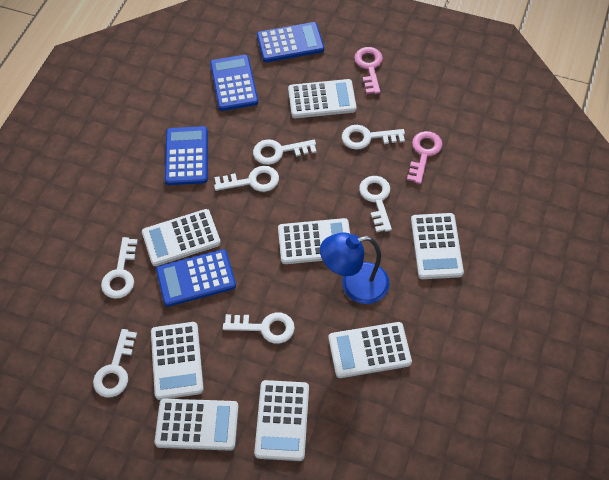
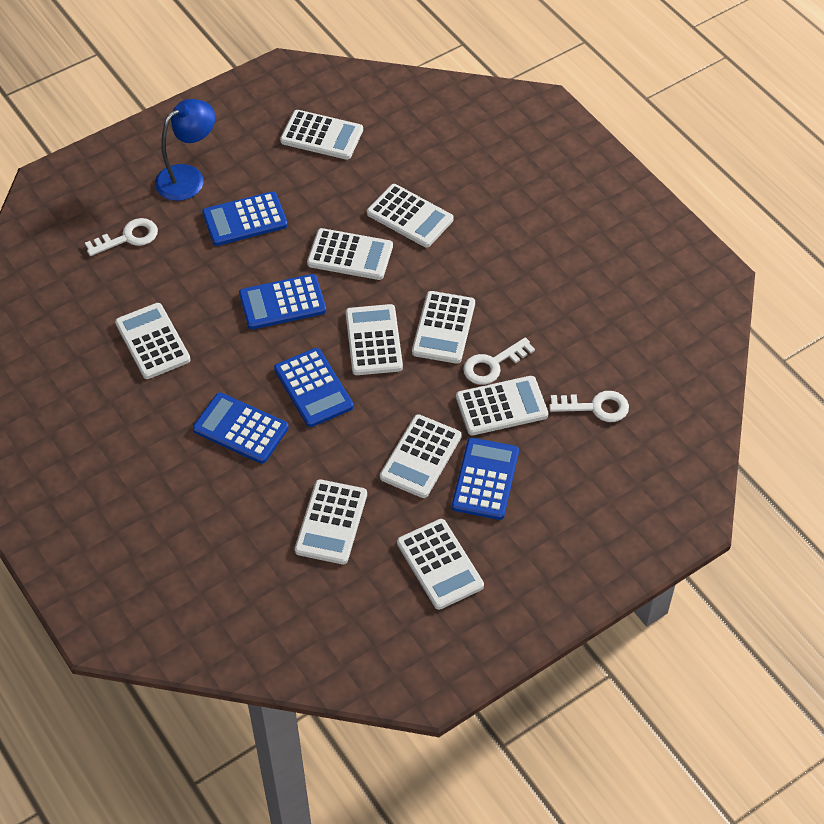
blue calculator: [156,249,236,307] [165,126,208,185] [210,55,258,111] [257,22,324,62] = 4 -> [193,393,289,464] [202,191,288,246] [239,274,326,329] [274,348,354,427] [452,438,519,520] = 5
pink key: [354,47,383,94] [407,131,443,184] = 2 -> none = 0
white calculator: [142,209,221,266] [151,322,204,400] [154,398,239,451] [254,380,309,461] [278,218,350,264] [288,79,357,118] [328,322,412,378] [411,213,464,279] = 8 -> [115,303,191,379] [280,110,363,160] [295,479,367,564] [307,228,393,280] [346,304,403,375] [367,184,454,248] [380,414,462,498] [397,519,484,610] [412,291,475,364] [456,376,548,435] = 10
white key: [93,329,137,397] [101,237,138,299] [214,166,279,192] [223,312,295,344] [253,139,317,165] [342,125,405,150] [359,176,392,232] = 7 -> [85,218,158,256] [463,337,535,385] [549,391,629,422] = 3

